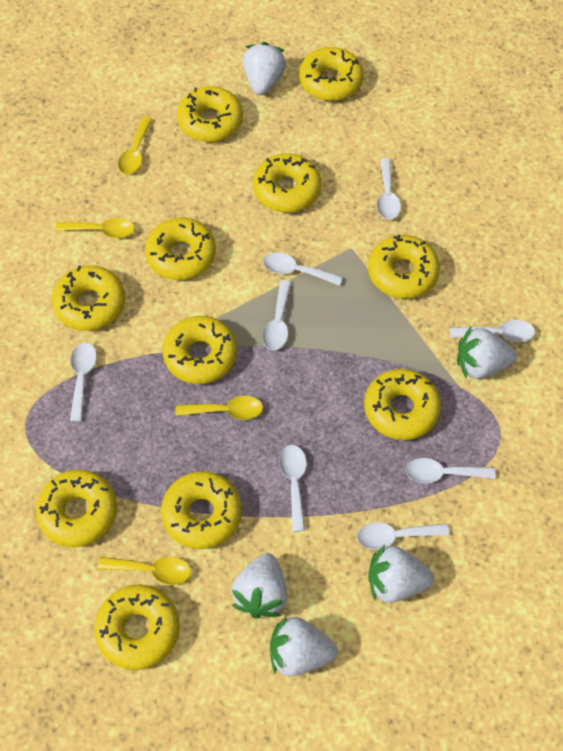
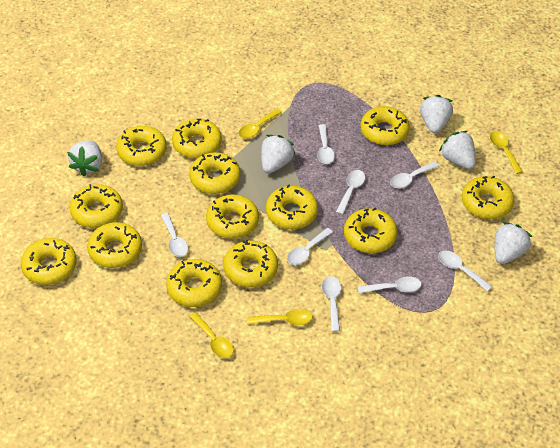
yellow donut: [36,470,117,547] [52,265,125,331] [94,585,180,670] [145,218,216,280] [161,472,242,549] [163,316,237,384] [177,86,243,142] [253,153,321,212] [299,47,364,101] [364,369,441,440] [368,235,440,299] = 11 -> [21,238,77,285] [69,184,123,228] [87,222,142,268] [116,126,167,166] [166,259,222,307] [172,119,222,159] [189,152,241,194] [206,194,259,239] [223,240,278,287] [266,184,318,229] [344,207,398,253] [361,106,410,145] [462,176,514,219] = 13

